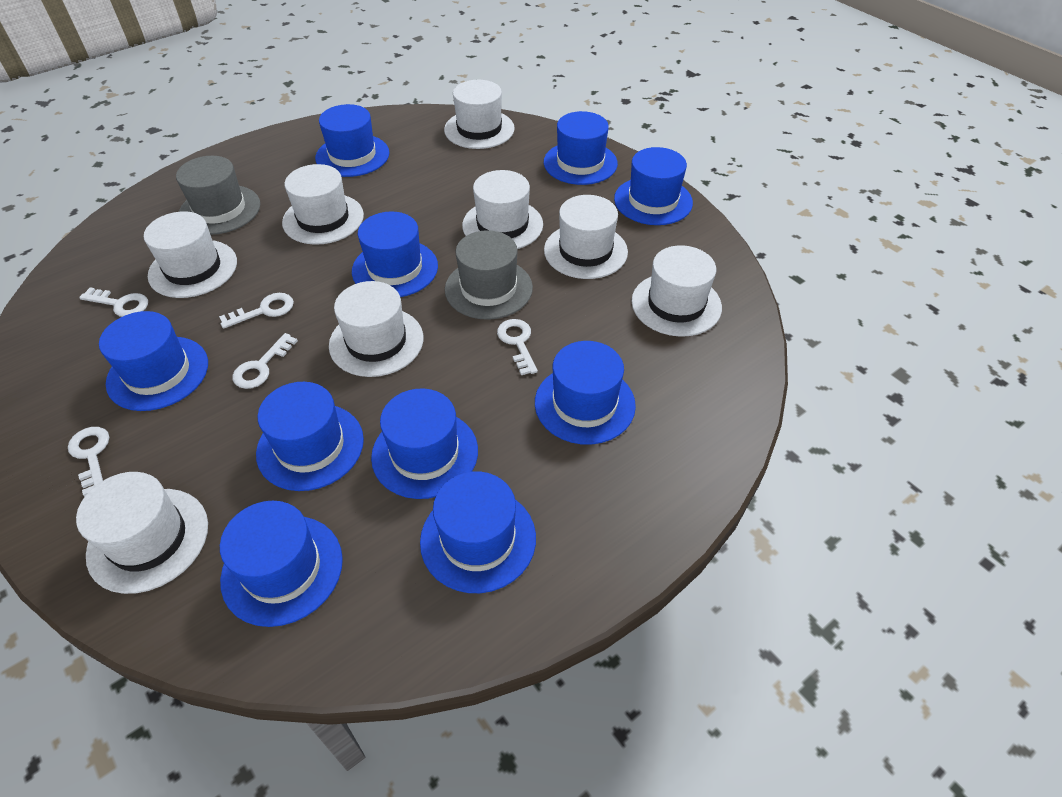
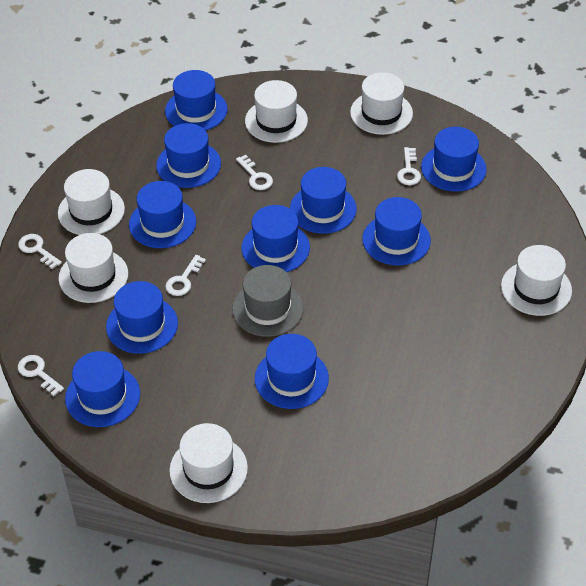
grey hat: [176,156,260,235] [445,230,533,320] = 2 -> [232,265,304,337] = 1
white hat: [76,472,208,594] [144,211,237,298] [282,164,364,245] [329,281,423,377] [444,80,515,149] [462,170,543,249] [544,195,628,279] [631,245,722,337] = 8 -> [58,169,125,235] [58,233,128,303] [169,423,248,503] [245,80,308,143] [350,72,413,135] [501,245,572,316] = 6

